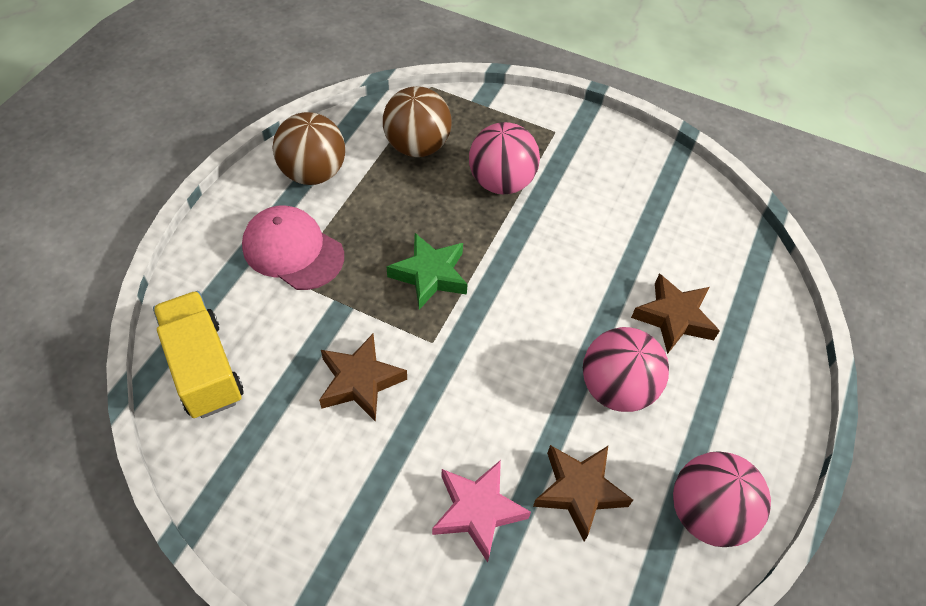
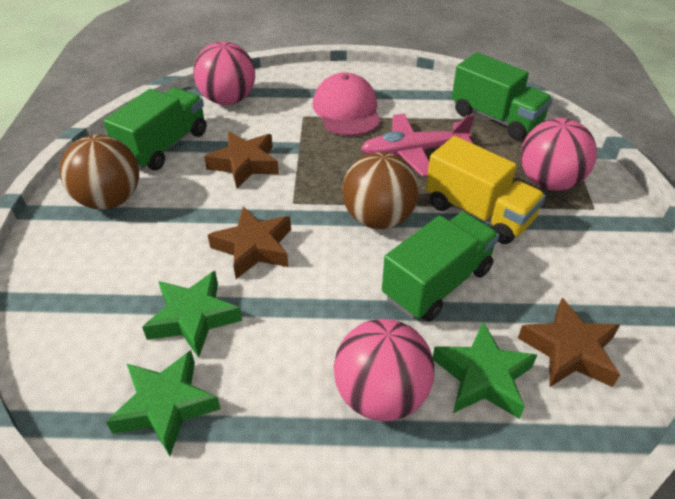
green star: [387,233,468,310] = 1 -> [106,350,221,456] [142,271,242,358] [433,322,537,419] = 3
green truck: none = 0 -> [103,88,206,170] [382,212,499,322] [452,52,553,140] = 3
pink plane: none = 0 -> [361,114,474,177] = 1
pink star: [432,460,531,563] = 1 -> none = 0

